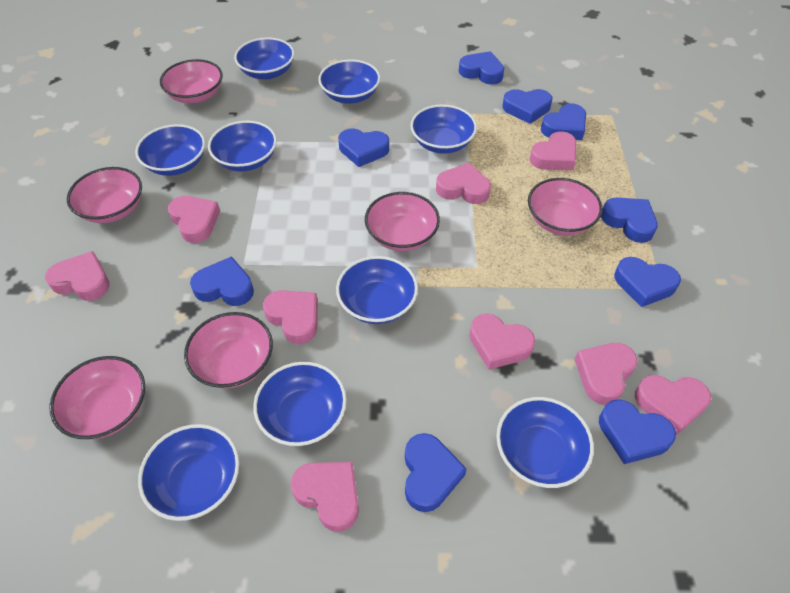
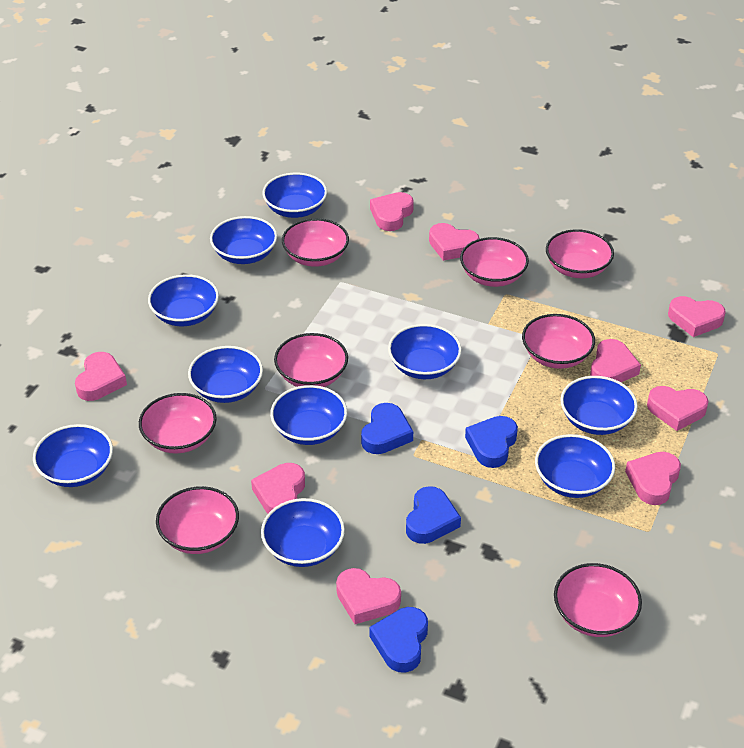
blue bowl: [135,124,205,176] [138,424,239,521] [208,121,277,171] [234,37,294,79] [253,362,347,446] [318,59,380,104] [336,256,418,324] [410,104,477,154] [496,397,594,488] = 9 -> [33,424,113,487] [148,274,219,326] [188,346,263,403] [210,216,277,264] [261,498,345,567] [262,173,327,218] [270,385,347,445] [388,324,462,379] [535,434,615,498] [560,376,638,435] = 10
blue heart: [190,256,254,306] [338,129,389,167] [405,433,467,512] [459,51,504,85] [502,89,552,124] [541,104,586,140] [599,399,676,464] [601,197,658,243] [614,257,681,307] = 9 -> [361,403,413,454] [369,607,428,673] [406,486,461,544] [465,416,518,468] = 4
pink bowl: [49,356,145,439] [67,167,142,223] [160,59,223,103] [184,312,273,389] [365,192,440,251] [528,178,603,235] = 6 -> [139,393,217,454] [156,486,239,554] [274,333,348,387] [282,218,349,267] [460,237,529,287] [522,314,595,369] [546,229,614,278] [554,563,642,637] = 8

